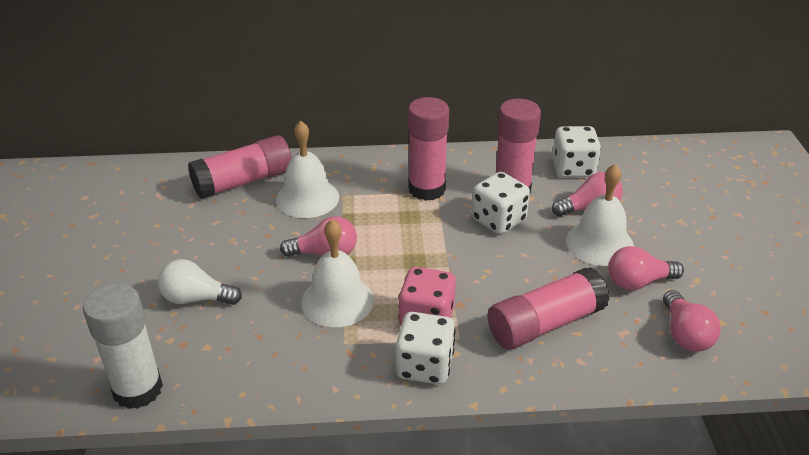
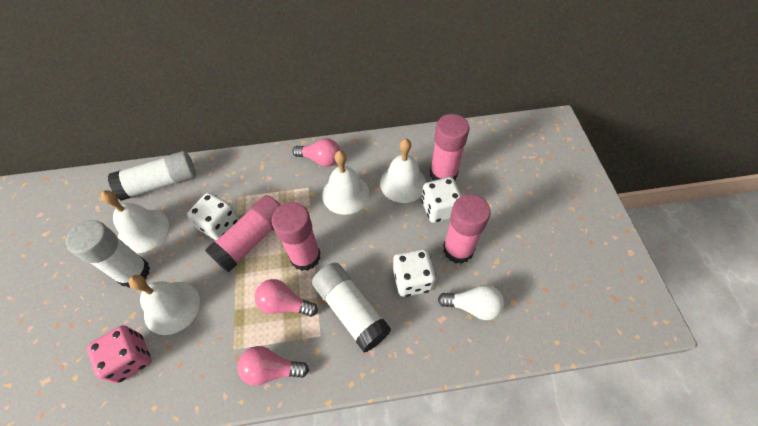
pink light bulb: [280,216,357,257] [552,172,623,217] [608,246,684,290] [663,290,721,352] = 4 -> [238,346,309,386] [255,279,318,317] [292,138,340,167] = 3
white bell: [276,121,339,218] [301,219,374,327] [566,164,634,266] = 3 -> [101,190,169,253] [128,275,200,335] [322,151,370,215] [380,138,426,203] = 4
white glue stick: [83,283,163,409] = 1 -> [66,220,150,288] [108,151,196,201] [312,263,391,353] = 3

